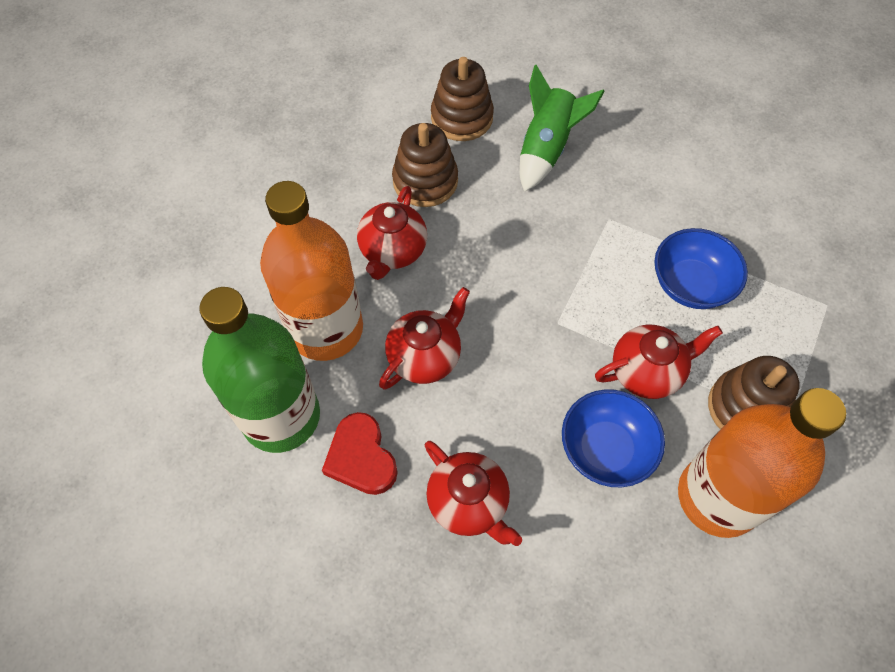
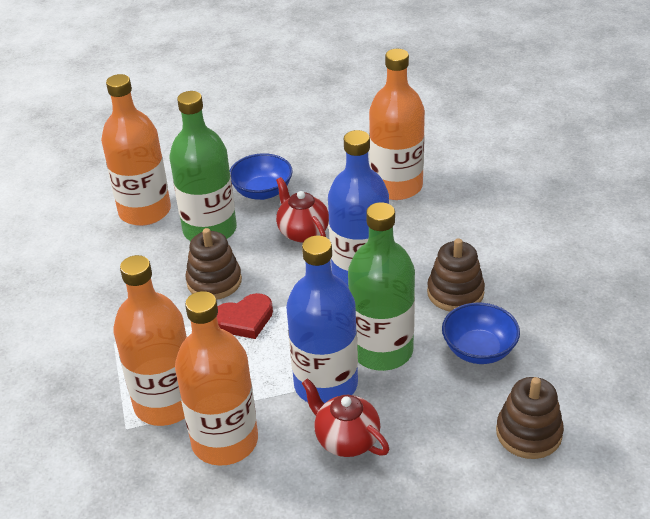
blue bottle: none = 0 -> [286,236,358,403] [328,130,389,286] = 2
green bottle: [199,287,320,453] = 1 -> [170,91,237,241] [348,202,415,371] = 2
green rocket: [519,65,605,192] = 1 -> none = 0
orange bottle: [260,181,363,361] [678,388,846,538] = 2 -> [101,74,171,226] [113,255,187,426] [175,291,258,466] [369,49,425,200] = 4
red teapot: [357,186,427,280] [379,287,470,389] [425,441,522,546] [595,325,723,399] = 4 -> [276,177,329,243] [302,378,389,457] = 2

